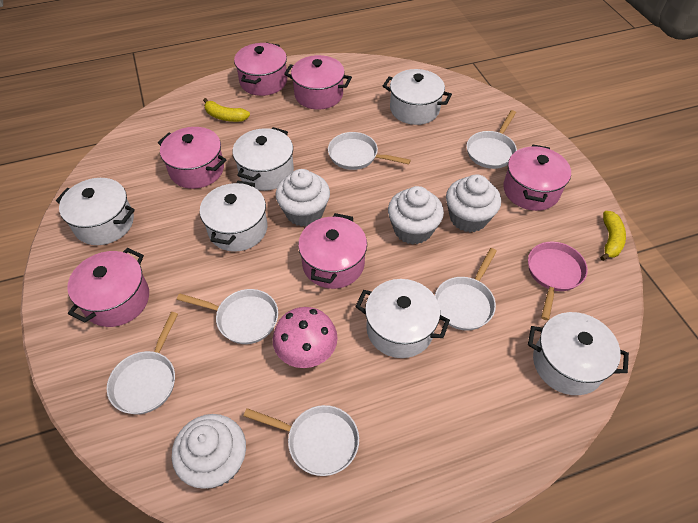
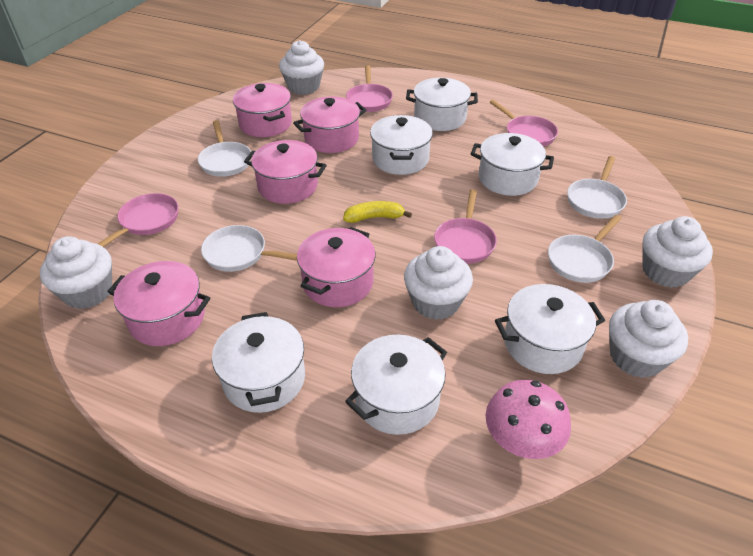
pink pan: [528,242,588,320] = 1 -> [98,193,179,247] [346,65,393,112] [434,189,497,264] [490,100,558,147] = 4
pink pot: [67,248,149,327] [158,127,226,189] [234,42,287,96] [284,55,352,110] [298,213,367,289] [503,145,571,211] = 6 -> [107,261,210,346] [233,83,292,137] [244,140,327,204] [293,96,367,153] [297,227,375,307] = 5
white cupcake: [172,414,246,489] [275,169,330,227] [388,186,444,245] [446,174,501,232] = 4 -> [40,236,112,309] [279,40,324,95] [404,246,473,320] [609,300,688,378] [642,216,713,288] = 5
white pan: [107,312,178,414] [177,289,278,344] [244,405,359,476] [328,132,411,170] [435,248,497,331] [467,110,517,169] = 6 -> [198,120,251,177] [201,225,297,272] [548,215,622,283] [567,156,627,219] = 4
yellow banana: [203,98,250,122] [600,211,626,261] = 2 -> [343,201,412,223] = 1

